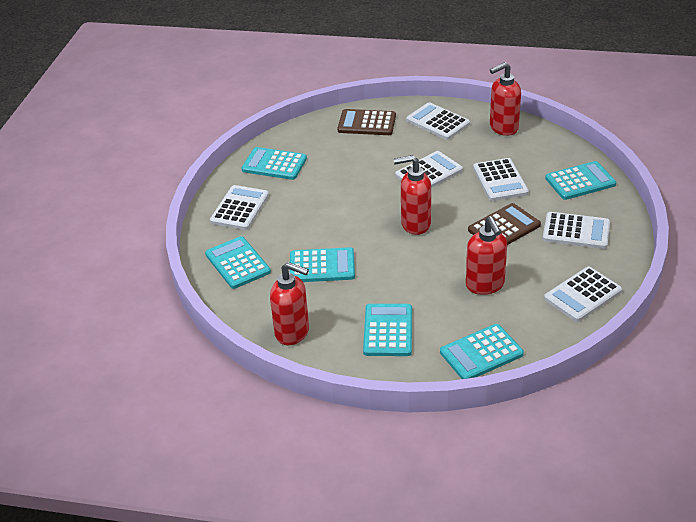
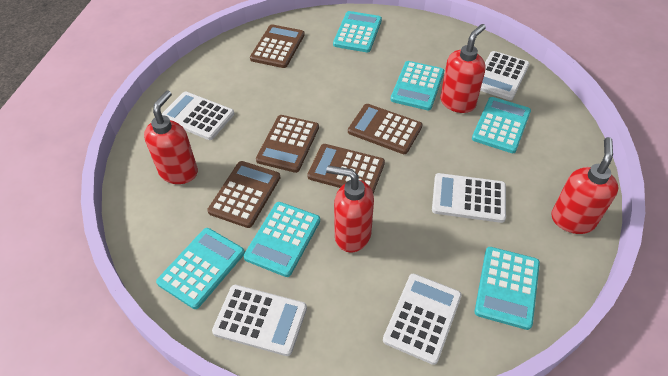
brown calculator: [337,109,396,135] [468,203,541,245] = 2 -> [207,161,281,228] [250,24,305,68] [256,115,319,173] [307,144,385,194] [348,104,423,154] = 5
white calculator: [210,185,269,230] [395,151,463,188] [406,102,470,140] [473,158,529,201] [543,212,610,249] [544,267,622,322] = 6 -> [162,91,234,140] [212,285,307,356] [383,274,462,365] [432,173,506,223] [480,51,530,100] = 5

